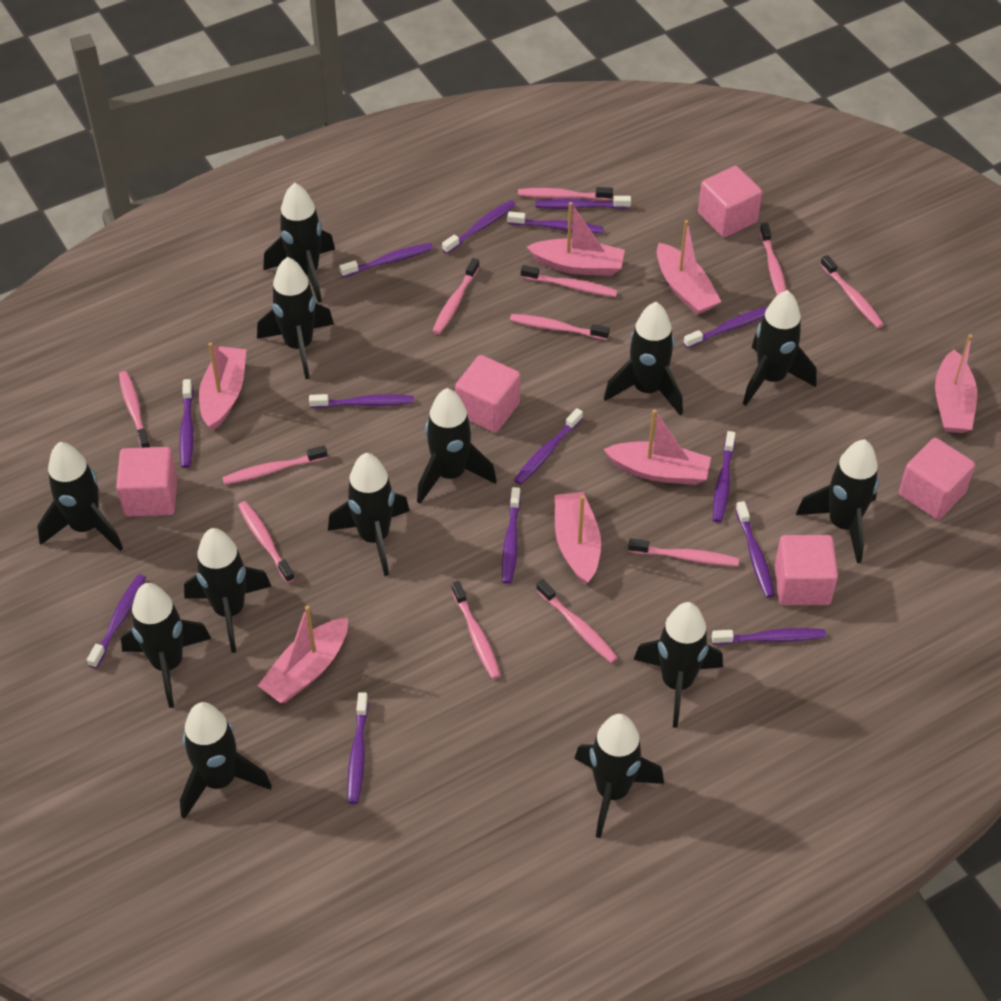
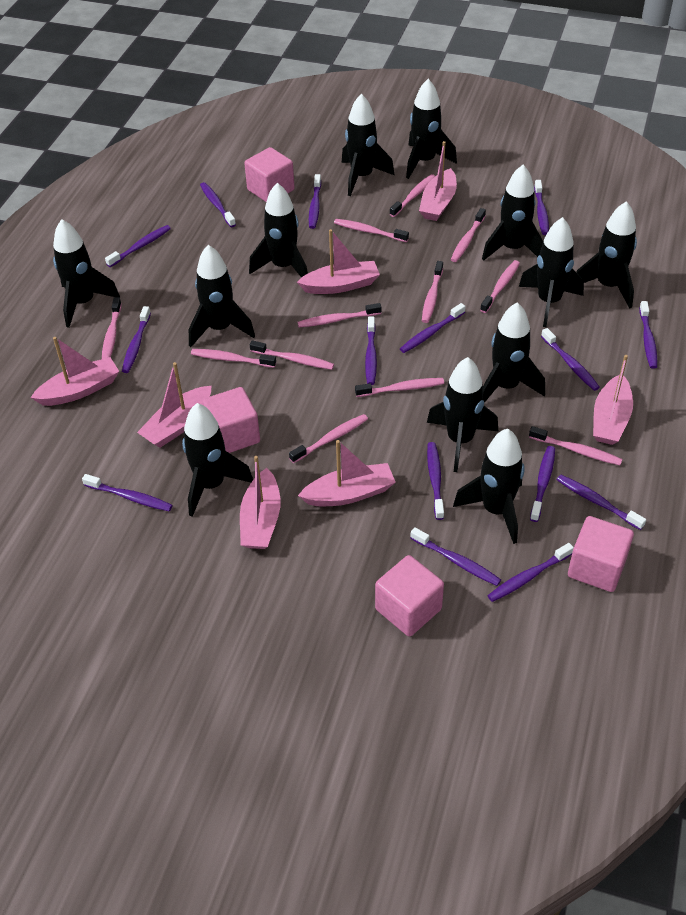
black rocket: [37,442,123,551] [121,583,211,708] [180,702,272,819] [184,528,272,653] [257,257,334,379] [263,183,335,303] [328,453,410,576] [417,388,497,504] [574,714,664,838] [604,302,683,415] [634,602,723,728] [743,290,816,406] [796,439,879,563] = 13 -> [53,219,120,328] [182,403,253,517] [189,245,255,347] [249,183,308,278] [342,94,394,196] [406,79,457,179] [427,357,498,472] [453,428,524,544] [482,165,543,261] [483,302,545,403] [519,217,584,327] [576,201,637,309] = 12
pink cube: [116,447,177,517] [455,355,520,433] [698,166,762,238] [775,535,838,605] [899,438,975,520] = 5 -> [202,387,260,453] [244,147,295,202] [375,555,444,637] [568,516,634,592] = 4
purple toothbrush: [87,574,146,668] [179,379,193,468] [309,394,414,408] [339,243,433,277] [347,692,368,804] [442,200,516,254] [502,487,521,584] [507,211,603,234] [514,408,583,485] [535,196,631,209] [683,306,768,348] [712,628,826,645] [713,431,736,523] [735,501,775,598] = 14 -> [82,474,173,511] [105,225,171,267] [122,306,151,373] [200,182,236,227] [309,174,321,229] [365,317,377,385] [400,303,466,353] [410,527,501,586] [427,442,444,520] [487,543,574,602] [530,446,555,522] [534,180,549,235] [541,328,600,391] [557,475,646,530] [639,301,657,369] = 15

